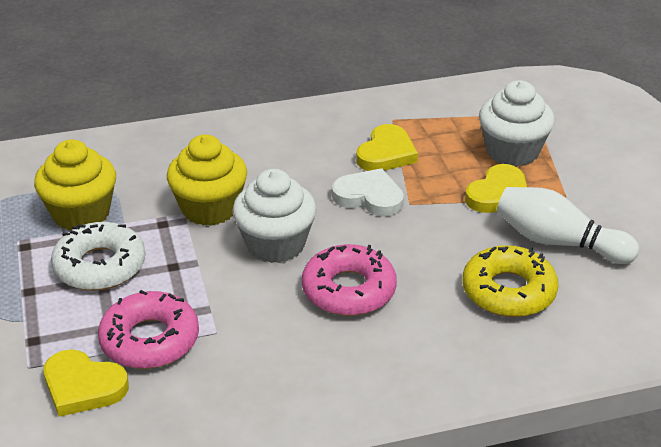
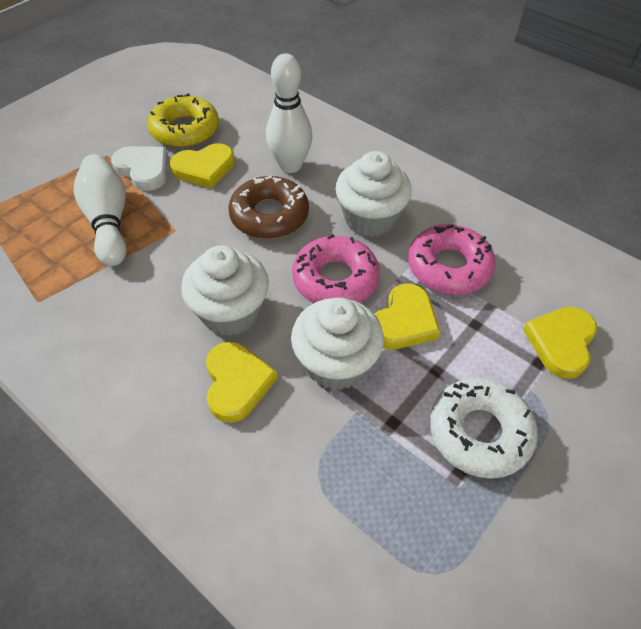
brown donut: none = 0 -> [228,176,309,239] = 1
white bowling pin: [497,187,639,264] = 1 -> [73,154,127,266] [266,53,313,173] = 2
white cupcake: [233,169,316,263] [479,80,555,167] = 2 -> [181,245,269,336] [291,298,384,390] [335,151,412,237] = 3
yellow cupcake: [34,139,116,230] [167,135,247,226] = 2 -> none = 0
yellow heart: [43,350,129,417] [356,124,418,171] [465,164,527,213] = 3 -> [170,143,235,188] [206,341,278,422] [375,284,440,350] [523,307,597,379] = 4

